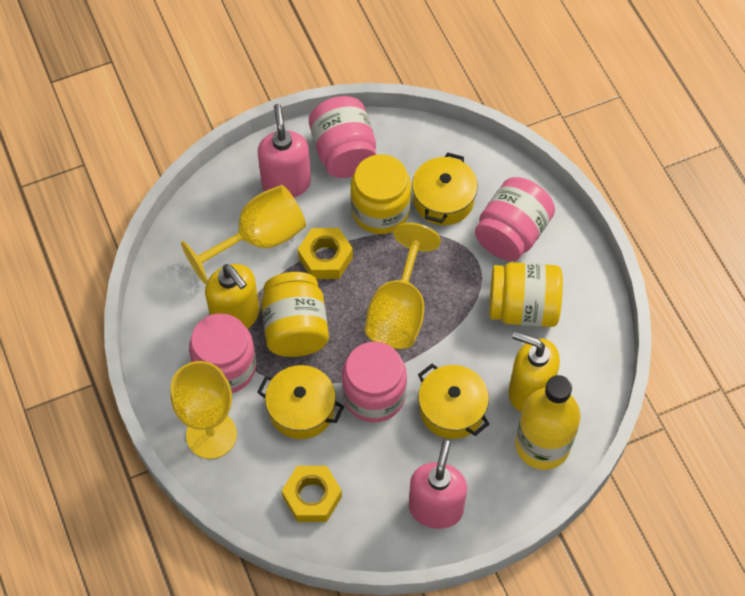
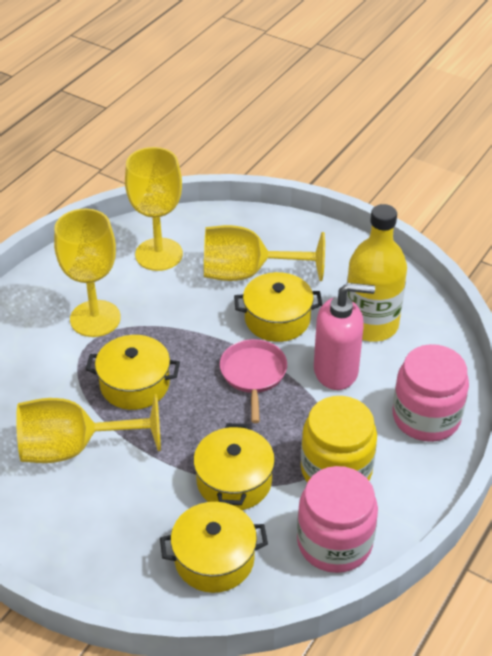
pink jar: [189,313,256,393] [309,96,377,178] [342,342,407,422] [475,177,555,261] = 4 -> [297,466,378,573] [393,344,469,442] = 2
pink pan: none = 0 -> [220,339,287,423] = 1
pink soap dispenser: [258,104,311,198] [409,440,467,529] = 2 -> [314,283,375,390] = 1
yellow goblet: [170,361,237,459] [181,185,306,284] [365,223,441,349] = 3 -> [16,394,161,463] [54,209,121,337] [125,147,183,271] [204,225,325,281] = 4
yellow jar: [261,272,329,357] [351,154,411,234] [489,262,563,327] = 3 -> [301,396,377,482] = 1
yellow nut: [282,466,342,522] [298,228,353,279] = 2 -> none = 0
yellow pot: [257,365,344,439] [412,152,478,225] [418,364,489,439] = 3 -> [86,335,180,410] [160,502,268,593] [193,423,275,510] [234,272,322,342] = 4
yellow soap dispenser: [205,264,259,329] [508,331,560,412] = 2 -> none = 0

